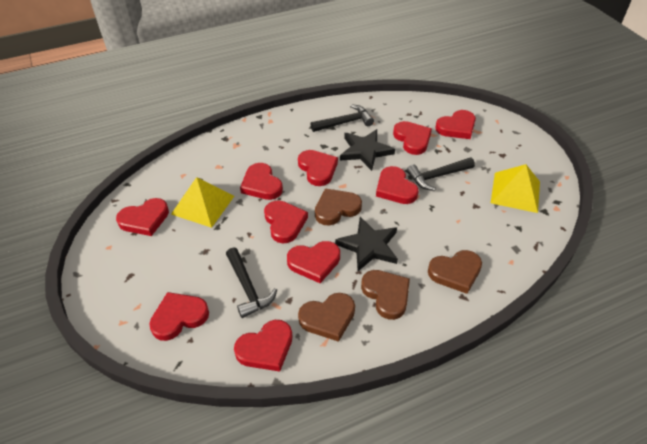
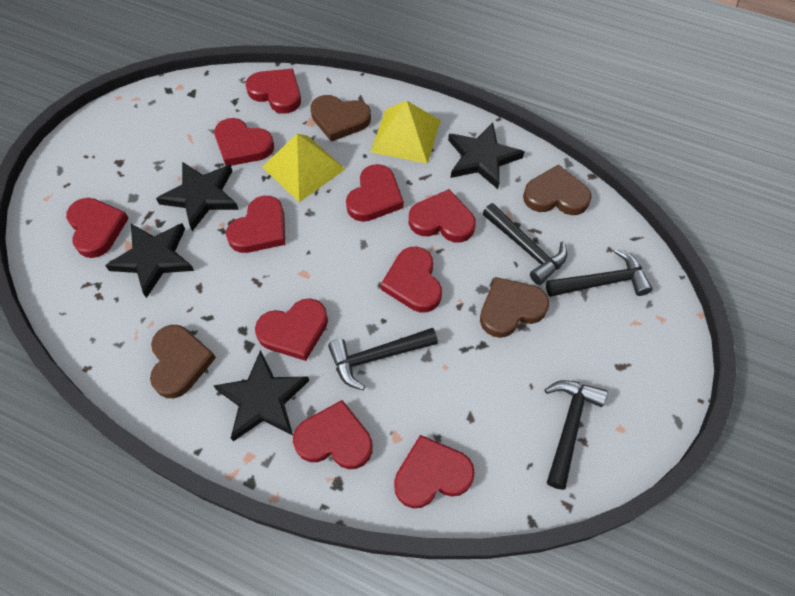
black hammer: [226,248,277,318] [311,104,374,132] [407,157,475,191] = 3 -> [328,328,438,390] [483,203,567,285] [545,380,607,490] [546,249,652,297] = 4
black star: [335,217,398,271] [340,129,395,171] = 2 -> [105,223,194,298] [156,162,239,231] [213,350,309,441] [448,123,524,189] = 4

